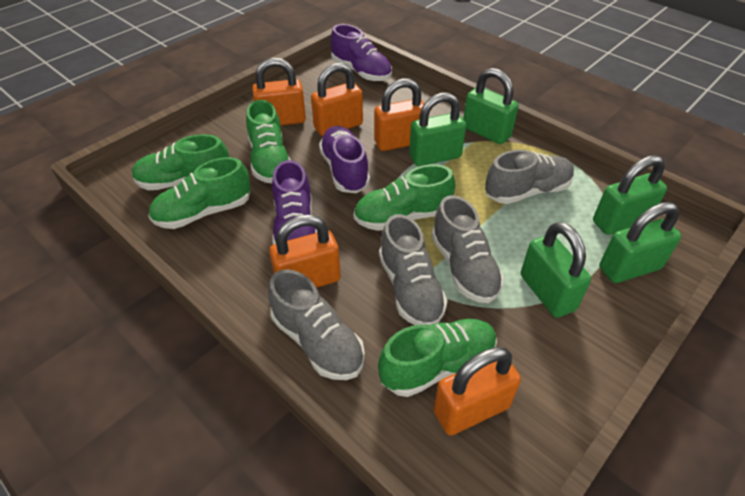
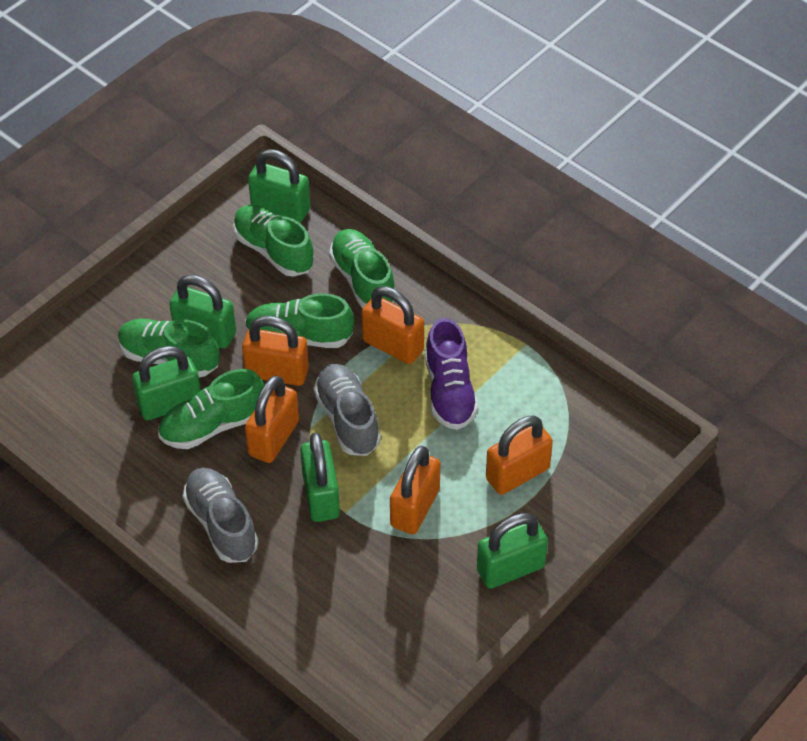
grey shoe: [268,269,365,380] [379,214,448,325] [431,195,504,303] [485,150,574,204] = 4 -> [183,467,259,563] [314,364,381,456] = 2
purple shoe: [272,160,317,245] [319,126,370,193] [331,24,392,81] = 3 -> [425,318,479,430] = 1

